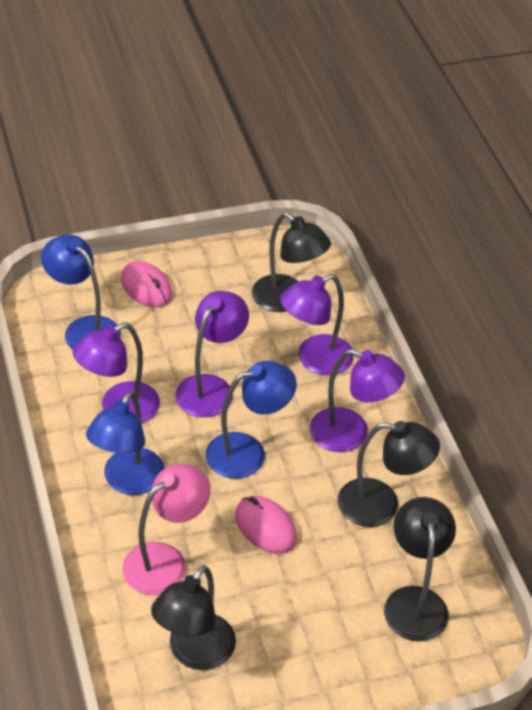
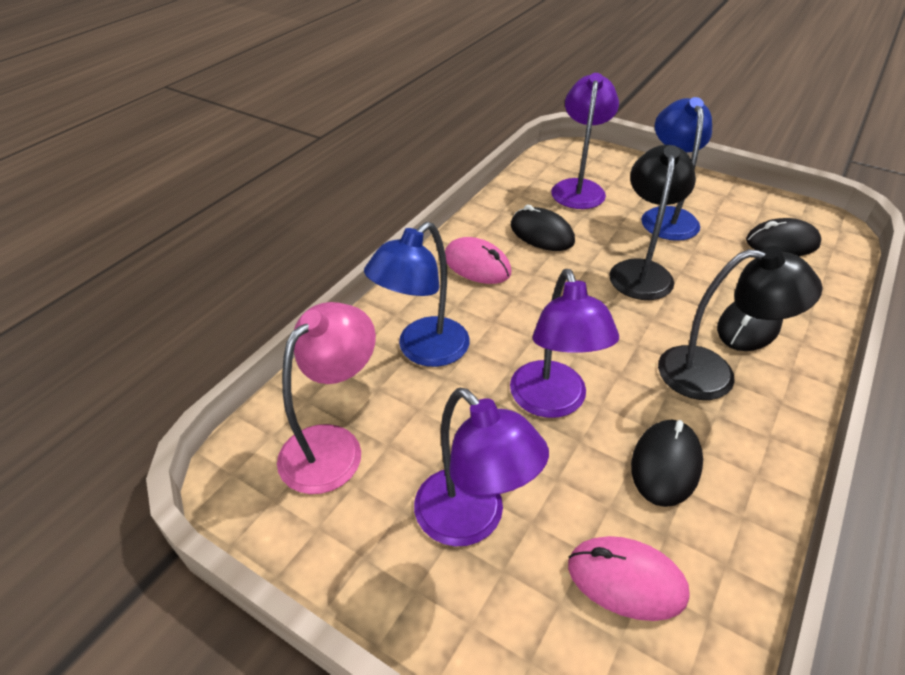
black lamp: [151,565,236,670] [252,212,331,312] [338,421,440,527] [384,497,456,641] = 4 -> [609,145,696,300] [658,246,822,400] = 2
black mouse: none = 0 -> [511,205,575,251] [631,420,703,507] [717,301,783,351] [746,218,821,256] = 4
blue lamp: [41,234,121,350] [86,391,165,495] [206,361,297,479] = 3 -> [364,222,470,367] [641,97,712,241] = 2
purple lamp: [73,322,160,423] [175,291,249,418] [280,274,354,375] [310,349,405,452] = 4 -> [414,388,549,546] [510,269,619,418] [551,73,619,209] = 3

